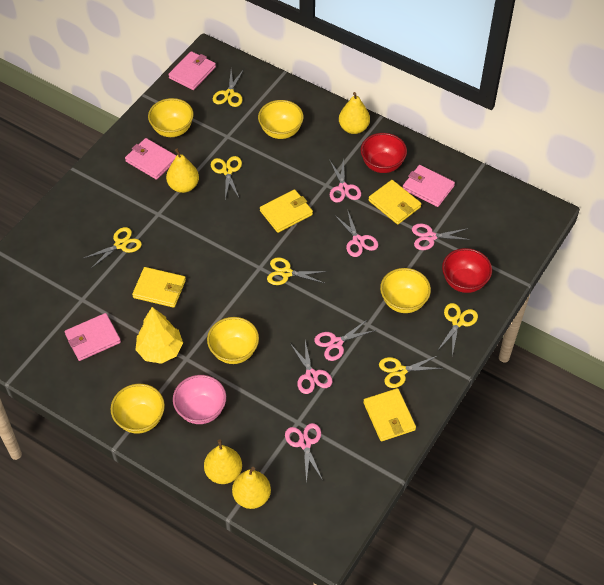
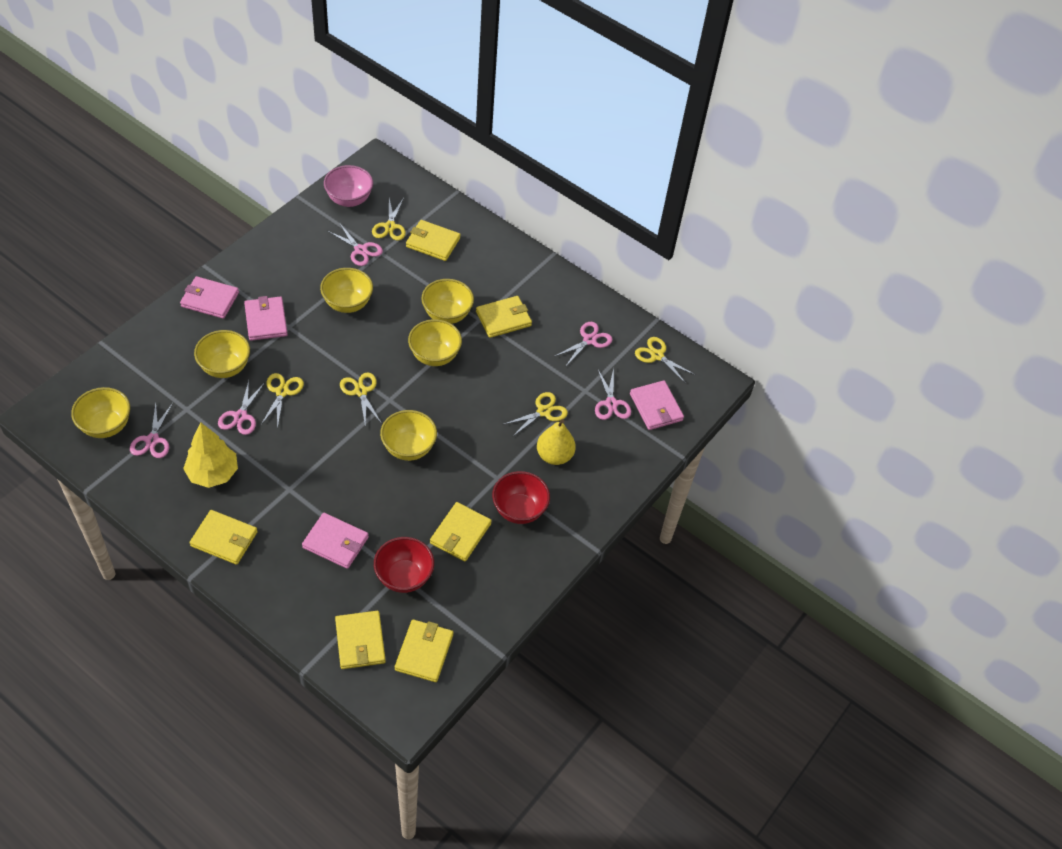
pink scissors: [285,423,322,484] [290,340,332,394] [314,319,376,361] [330,158,361,203] [335,209,378,257] [412,224,471,250] = 6 -> [130,403,173,458] [218,381,265,435] [328,224,383,266] [555,322,612,367] [595,368,631,420] = 5
yellow bowl: [111,384,165,433] [148,98,194,137] [207,317,259,364] [258,100,304,139] [380,268,431,313] = 5 -> [71,387,130,438] [194,330,250,378] [320,268,373,313] [380,410,437,461] [408,319,462,366] [421,279,474,324] = 6
yellow pear: [166,149,199,193] [204,439,242,484] [232,467,271,509] [339,92,370,134] = 4 -> [537,419,576,465] = 1
yellow scissors: [82,227,142,269] [211,156,242,199] [213,69,244,107] [267,257,328,285] [379,355,444,388] [438,303,478,356] = 6 -> [261,373,304,429] [340,372,382,425] [372,198,406,241] [503,392,568,437] [635,337,696,384] = 5
yellow wallet: [132,267,186,308] [260,189,313,233] [363,388,416,441] [369,180,421,225] = 4 -> [190,510,258,565] [335,611,386,669] [395,619,453,682] [406,220,461,261] [430,502,492,562] [476,296,532,338] = 6

